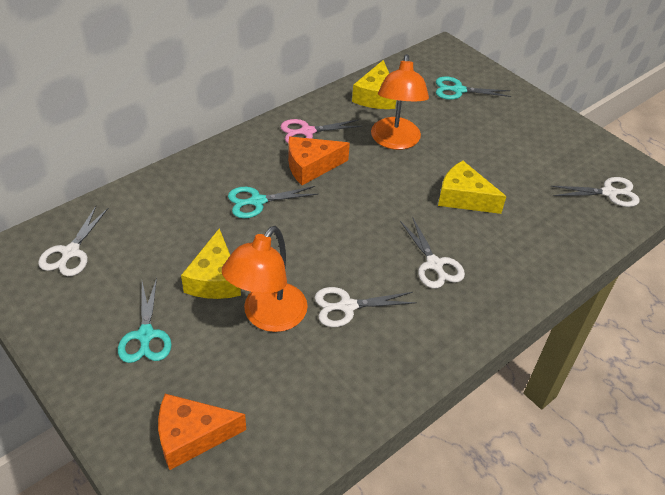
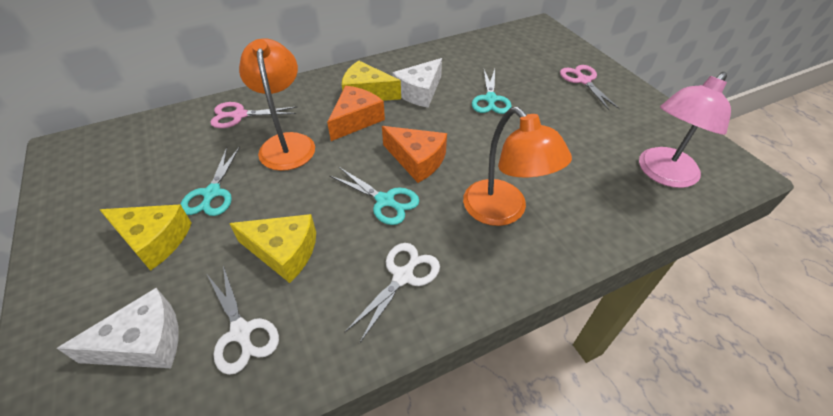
pink lamp: none = 0 -> [639,72,731,188] = 1
pink scissors: [280,119,362,143] = 1 -> [210,102,297,128] [560,65,620,110] = 2
white cheese: none = 0 -> [57,288,179,368] [392,58,442,108] = 2
white scissors: [38,206,108,276] [314,287,417,327] [400,217,465,289] [551,177,640,207] = 4 -> [206,265,279,375] [345,243,440,343] = 2

